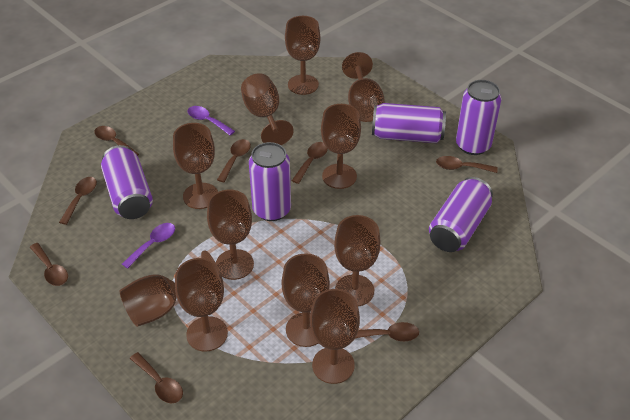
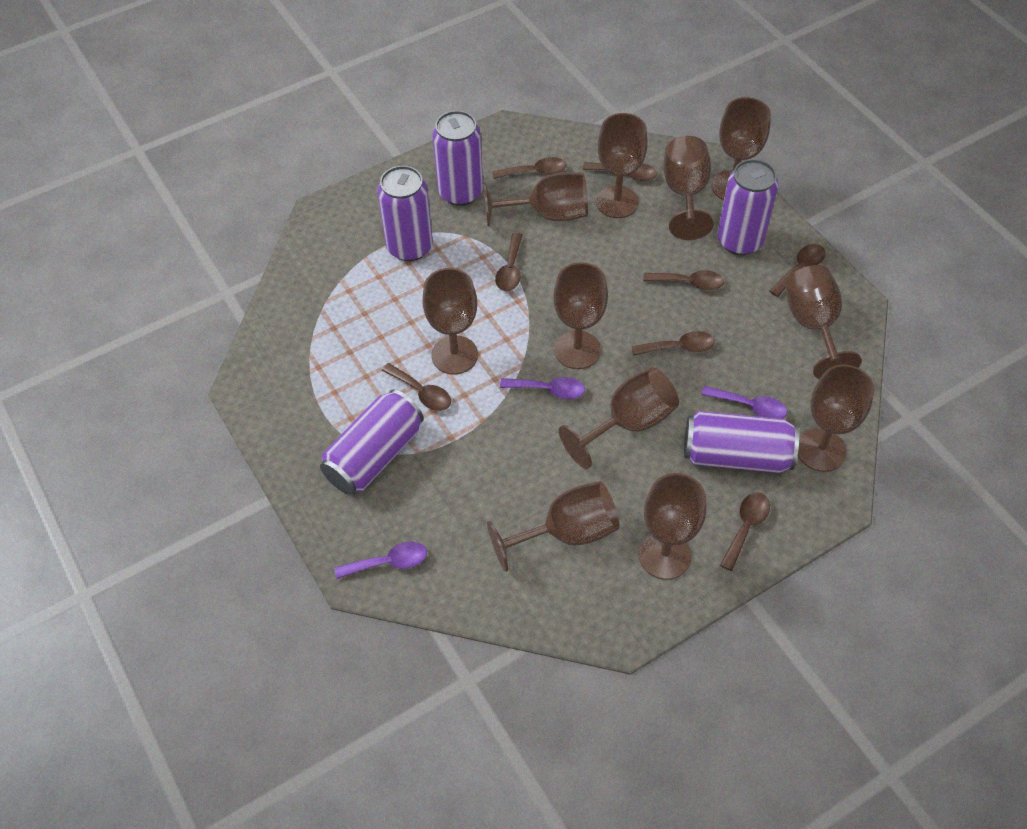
purple spoon: [122,223,175,269] [187,106,235,135] = 2 -> [335,541,427,579] [500,377,585,399] [701,386,787,419] = 3

